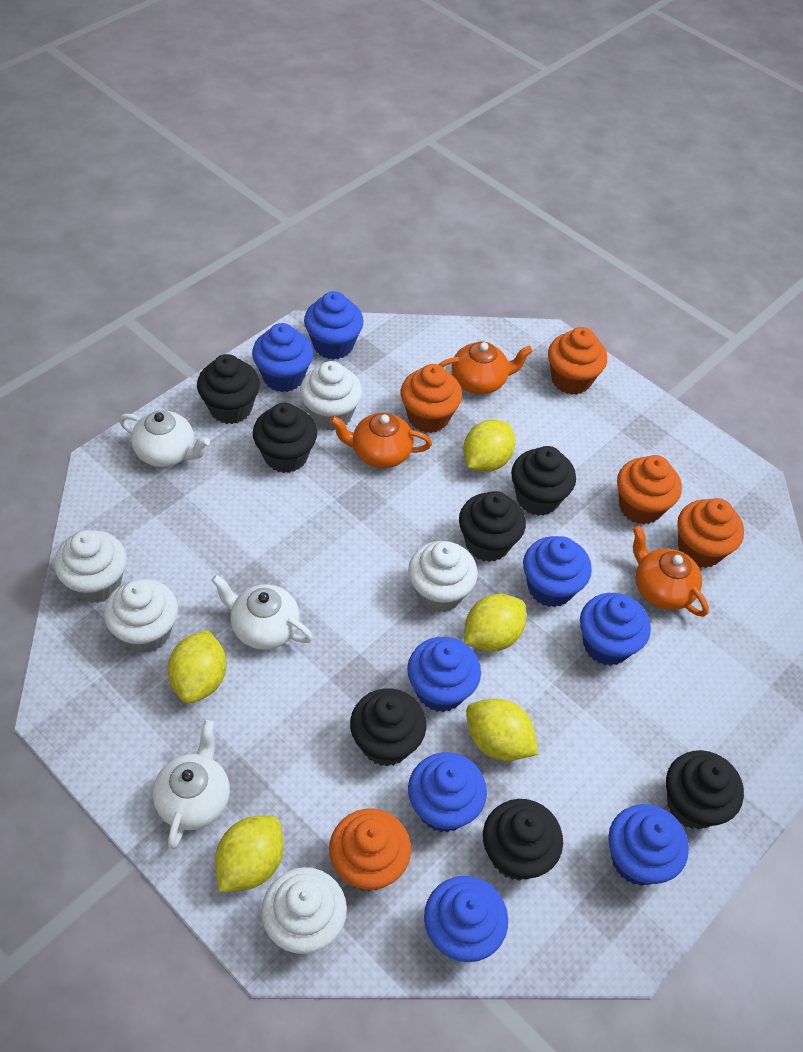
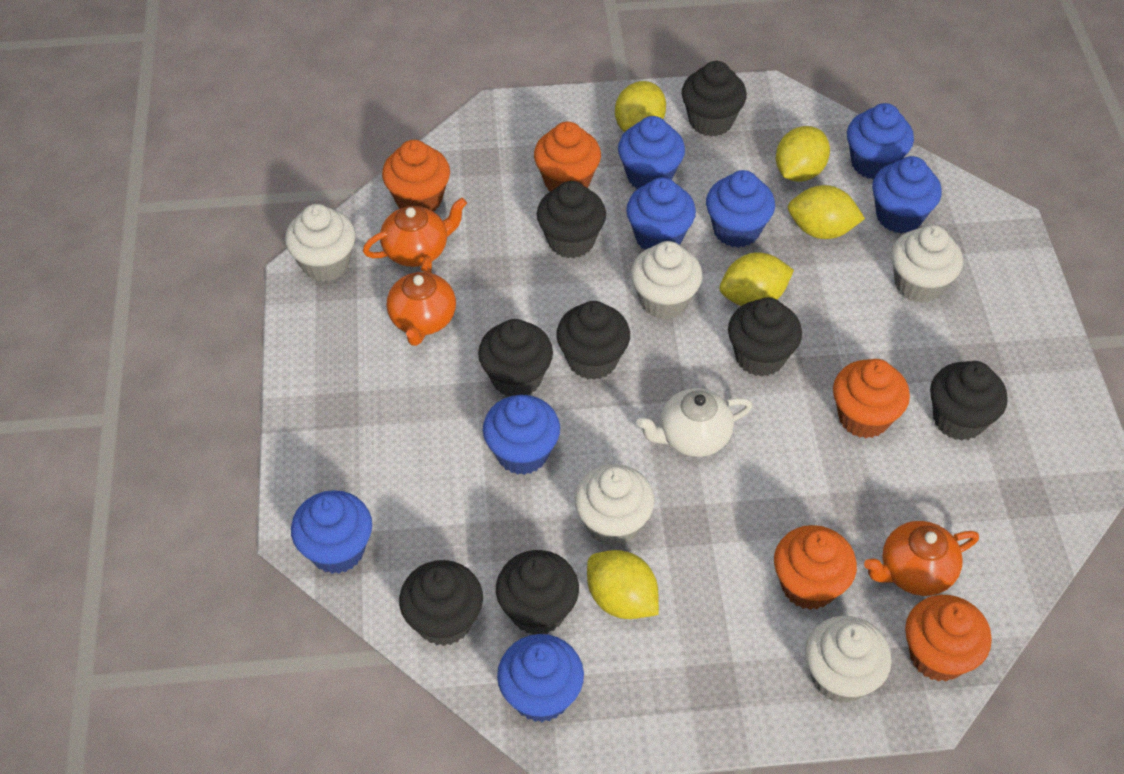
black cupcake: [197,354,260,424] [253,403,317,473] [350,688,426,766] [459,491,526,562] [483,799,563,881] [511,446,576,516] [666,750,744,830] = 7 -> [399,560,483,646] [478,319,553,396] [496,550,579,635] [537,181,606,258] [556,301,630,380] [682,61,747,137] [728,297,802,377] [930,361,1008,441] = 8
white teapot: [119,411,210,467] [153,720,230,849] [211,575,313,650] = 3 -> [636,388,752,457] = 1

